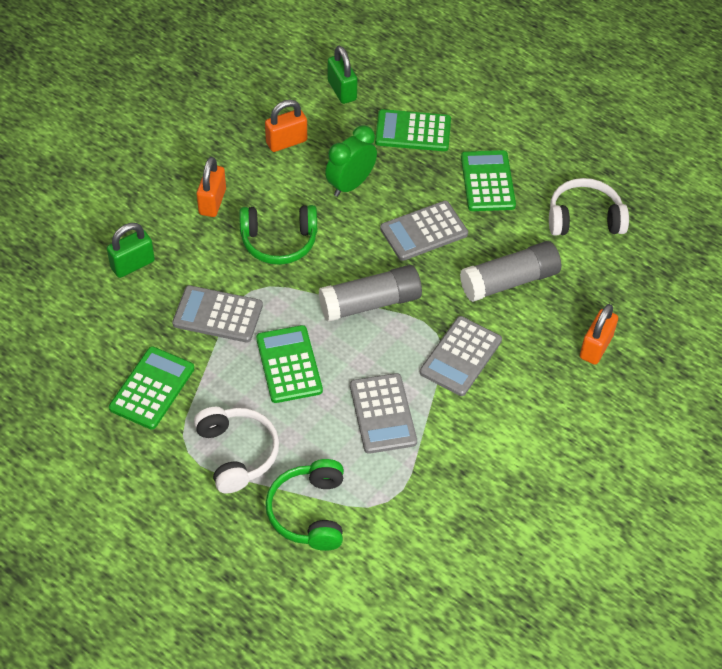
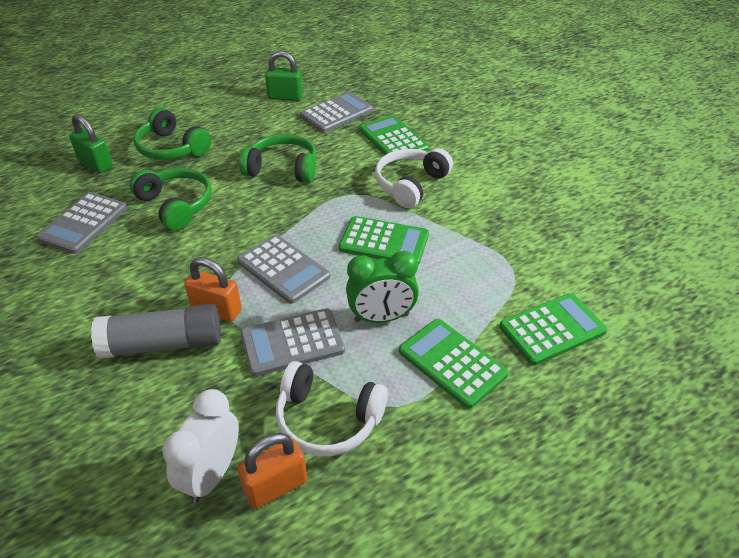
green headphones: [239,205,317,265] [265,459,344,551] = 2 -> [129,168,212,230] [134,108,211,160] [239,134,317,183] = 3
grey glue stick: [319,265,422,322] [460,241,561,302] = 2 -> [91,304,221,359] = 1
orange padlock: [197,157,226,217] [265,100,307,152] [580,304,618,365] = 3 -> [184,257,242,322] [237,433,307,509] = 2
white clock: none = 0 -> [162,389,239,503] = 1

